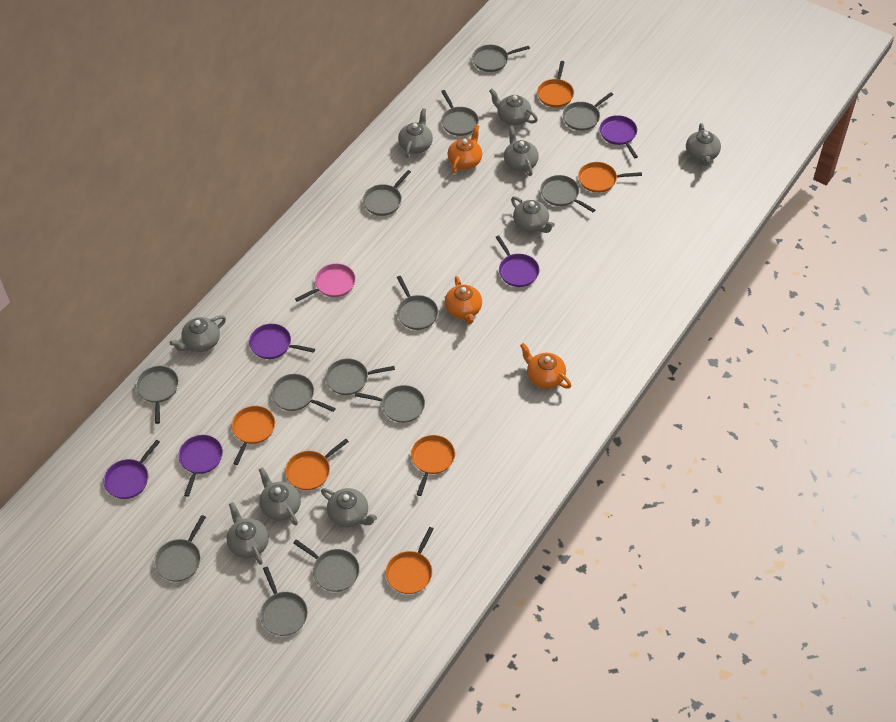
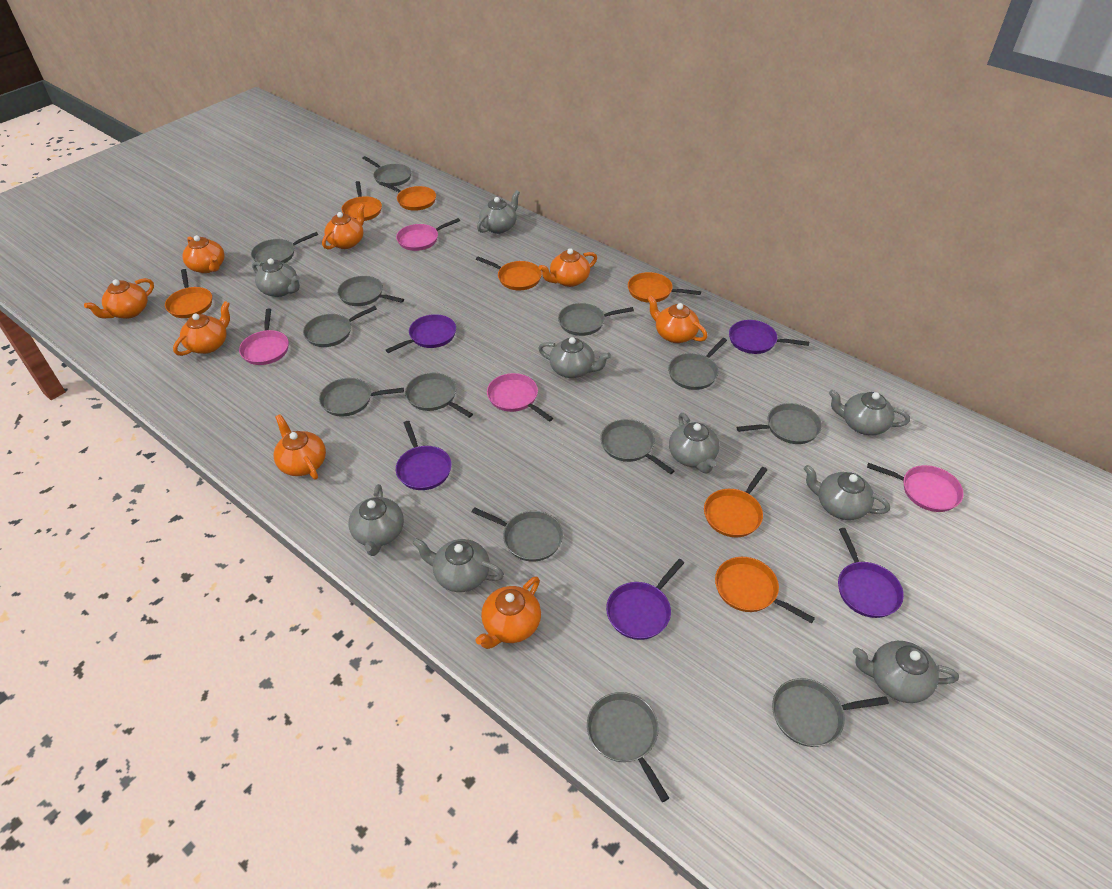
orange pan: [231,406,275,465] [285,439,349,490] [386,527,434,594] [411,435,455,496] [537,61,574,107] [578,162,642,193] = 6 -> [165,269,212,318] [342,181,382,221] [380,182,436,211] [476,257,542,290] [628,272,701,303] [704,467,767,537] [715,557,815,623] = 7
orange teapot: [445,276,482,324] [447,125,482,173] [520,343,571,389] = 3 -> [84,278,154,319] [173,301,230,356] [182,235,225,273] [273,414,326,480] [322,204,365,249] [476,576,541,649] [539,248,597,287] [647,295,707,343] = 8
pink pan: [295,264,356,302] = 1 -> [239,309,289,365] [396,218,460,251] [487,373,553,422] [867,463,964,512] = 4

